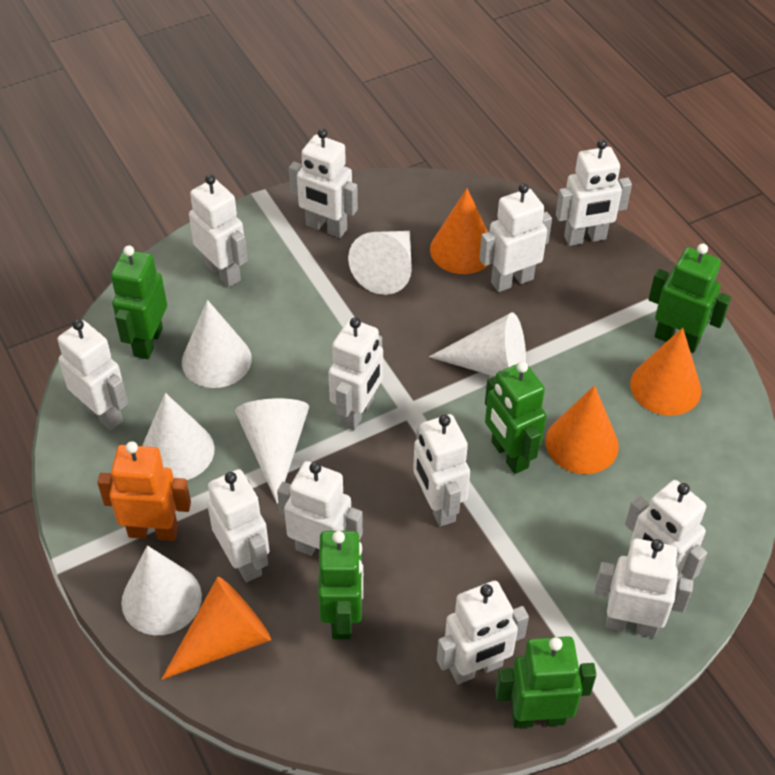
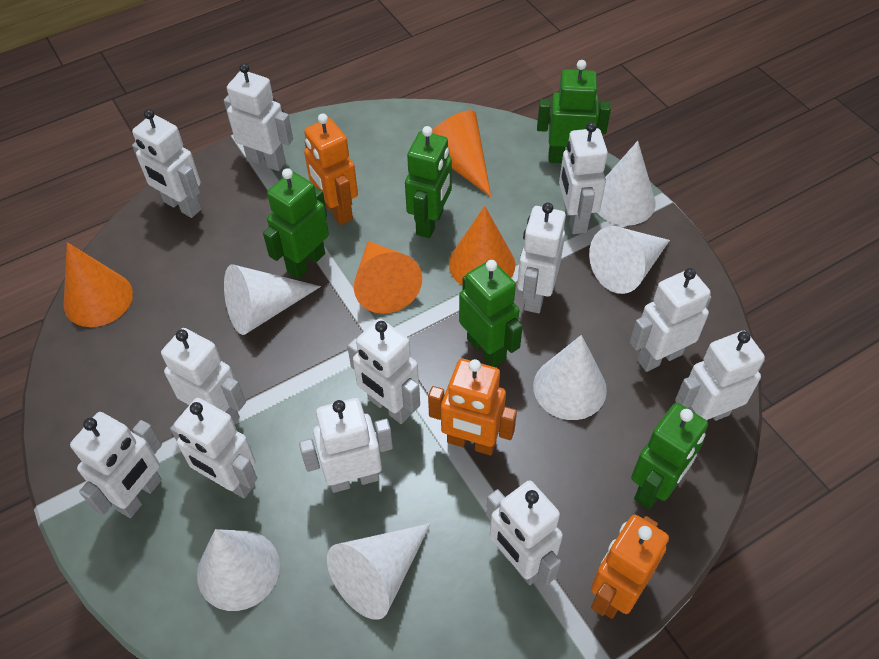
orange robot: [97,441,191,541] = 1 -> [304,113,358,225] [428,359,517,455] [591,515,669,619] = 3

